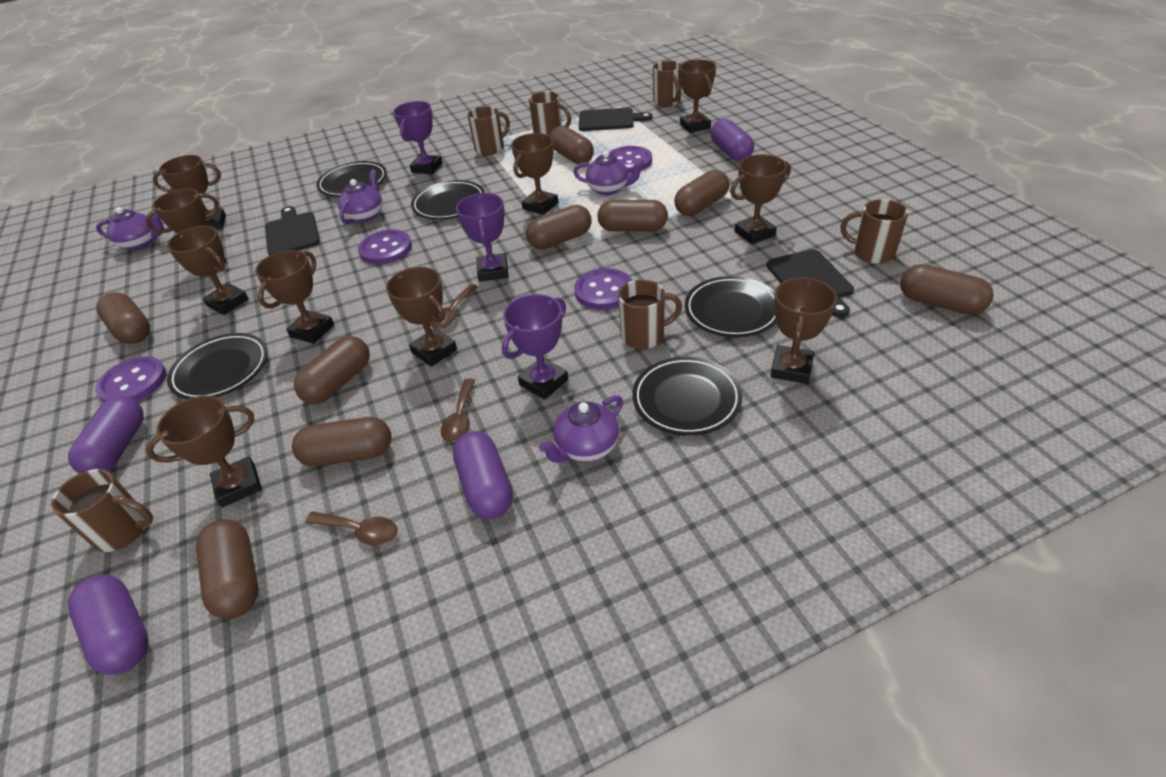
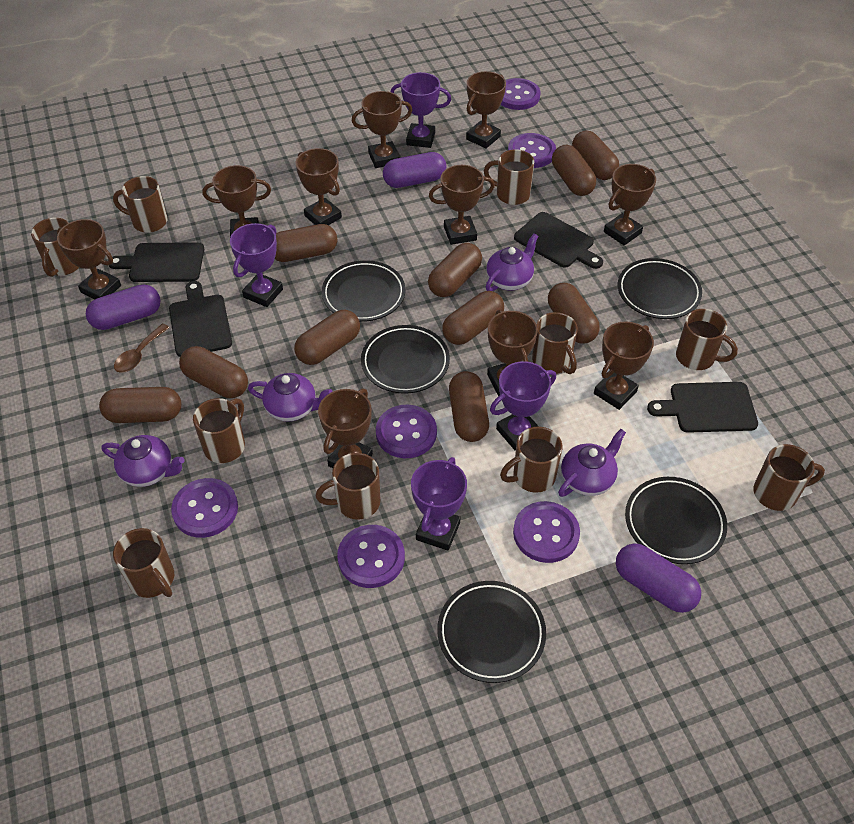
black cutting board: [265,206,320,256] [579,108,653,131] [767,249,854,318] = 3 -> [108,242,204,282] [169,281,232,357] [514,212,603,269] [647,382,758,433] = 4
brown capsule: [96,292,150,344] [196,519,258,619] [292,417,392,467] [294,336,370,404] [526,205,592,250] [550,126,594,164] [597,200,668,232] [674,170,729,216] [900,264,994,315] = 9 -> [99,387,181,423] [179,346,248,398] [275,224,337,262] [294,310,360,365] [428,243,482,297] [442,291,504,345] [449,371,489,442] [548,283,600,344] [552,145,596,196] [572,130,619,180] = 10
brown mug: [51,469,153,552] [467,106,510,155] [529,91,571,136] [618,280,682,349] [653,61,681,107] [841,199,909,264] = 6 -> [31,218,79,277] [113,176,167,233] [113,528,174,598] [193,398,245,463] [316,453,380,520] [484,150,534,205] [500,427,562,493] [532,312,578,374] [676,309,738,370] [754,444,825,511] = 10
brown spoon: [305,511,398,546] [430,284,478,329] [441,379,476,442] = 3 -> [114,324,169,373] = 1
purple button: [95,356,167,402] [358,230,412,265] [574,268,632,310] [609,146,652,173] = 4 -> [171,478,238,538] [337,525,405,588] [376,405,437,458] [501,78,540,110] [508,133,556,168] [513,501,580,563] = 6
purple capsule: [68,396,144,474] [68,575,149,675] [453,431,513,519] [711,119,754,161] = 4 -> [86,284,161,330] [383,152,447,188] [616,543,701,613] = 3
purple trophy: [393,101,442,174] [456,193,508,282] [502,294,568,400] = 3 -> [230,223,283,307] [391,72,451,148] [411,457,467,551] [490,361,556,451] = 4

